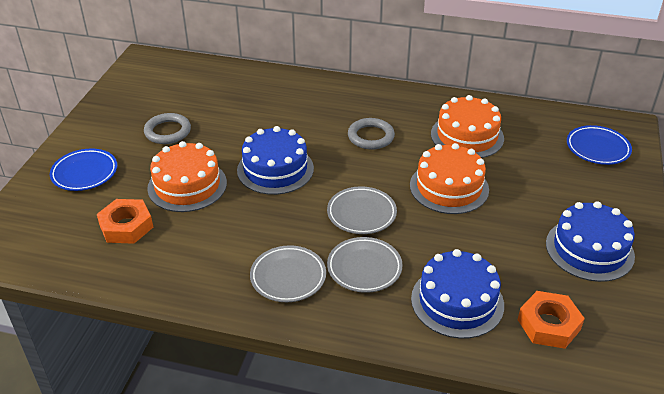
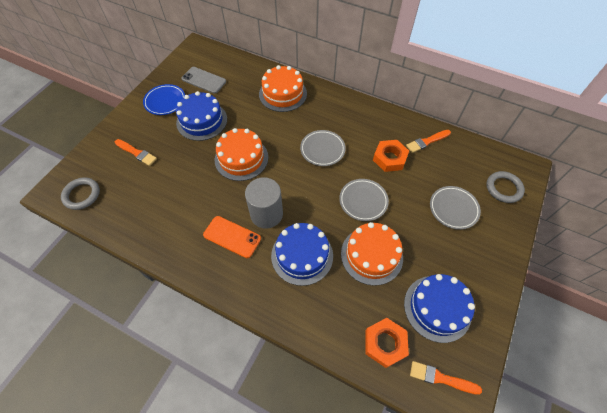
blue plate: [50,148,117,191] [567,125,632,165] = 2 -> [143,84,185,115] = 1
grey cylinder: none = 0 -> [245,177,283,229] = 1
grey phone: none = 0 -> [181,67,226,94] = 1
orange brush: none = 0 -> [115,139,157,166] [406,130,451,153] [410,361,482,395] = 3
orange phone: none = 0 -> [203,216,261,258] = 1

